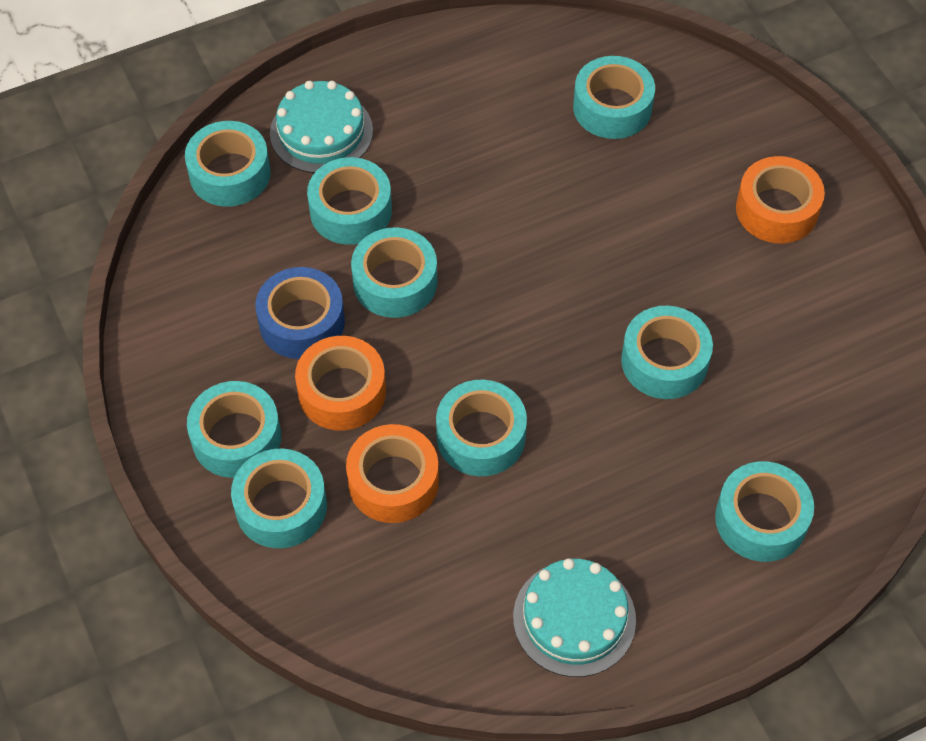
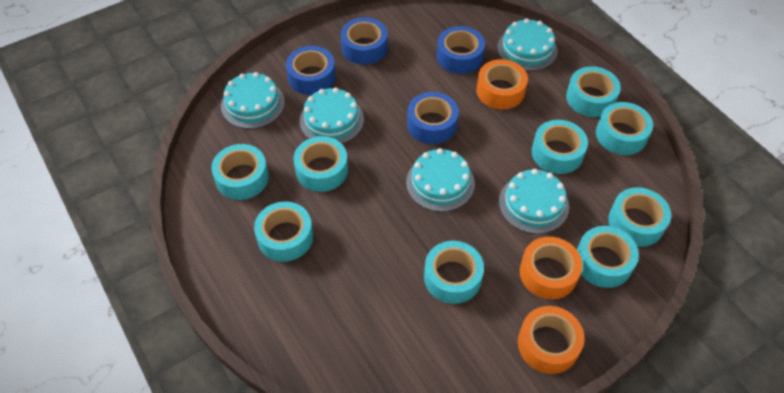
blue tape: [255,267,345,359] = 1 -> [286,46,336,95] [341,17,388,65] [407,92,459,144] [437,26,485,74] = 4
turquoise cake: [270,81,373,173] [513,558,636,677] = 2 -> [221,72,285,129] [299,88,364,144] [406,148,475,212] [497,18,558,71] [499,169,569,234] = 5

